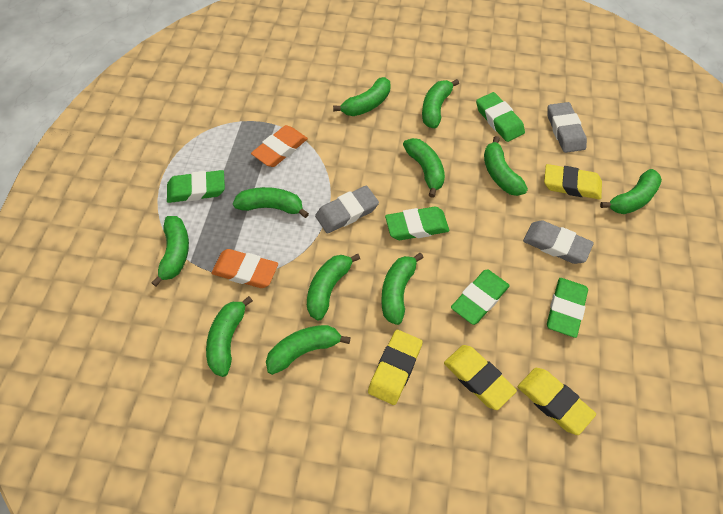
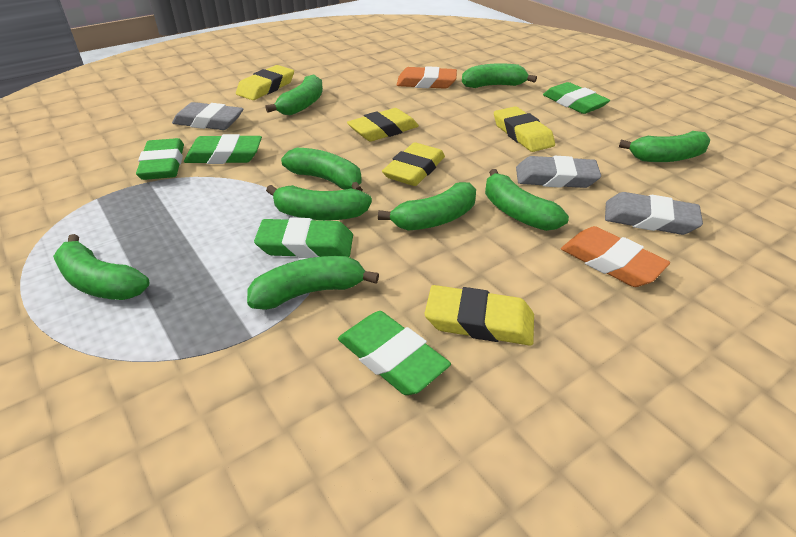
green banana: [151,216,189,287] [206,296,253,377] [233,187,309,218] [266,325,351,375] [307,254,360,321] [333,77,391,116] [381,253,424,325] [403,138,445,198] [422,79,459,128] [484,136,528,196] [600,169,662,214] = 11 -> [53,234,150,300] [247,256,379,310] [266,74,323,115] [266,185,372,220] [281,148,363,191] [378,182,476,231] [462,63,537,88] [485,169,569,231] [619,131,710,162] = 9
yellow eraser: [368,330,423,405] [444,345,517,410] [518,368,596,435] [544,164,602,200] = 4 -> [236,65,294,100] [347,108,419,142] [382,142,445,186] [425,285,534,346] [494,106,555,152] = 5

